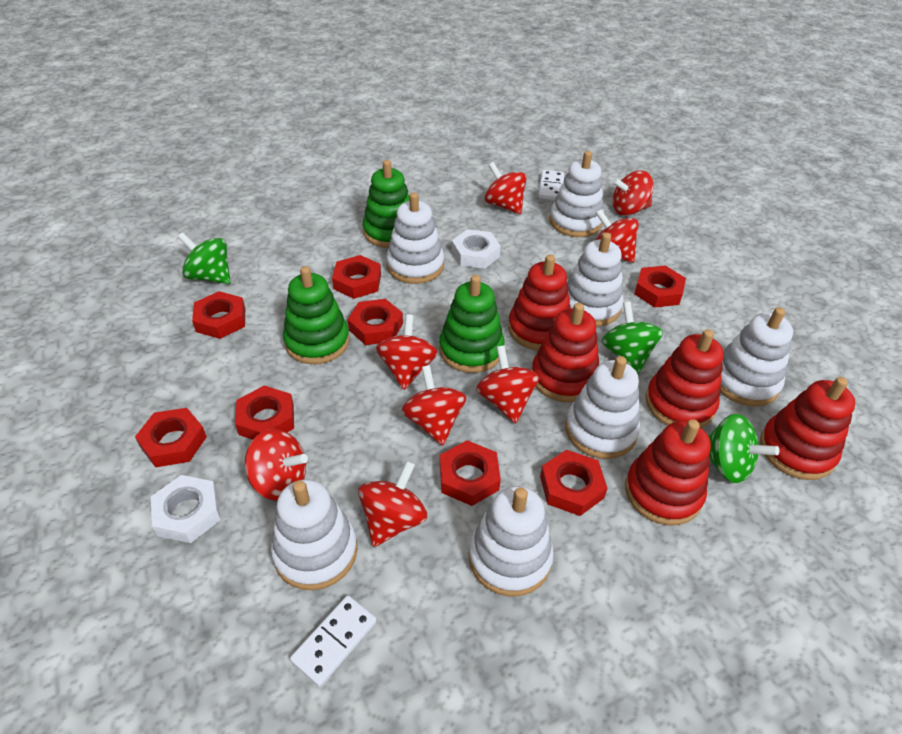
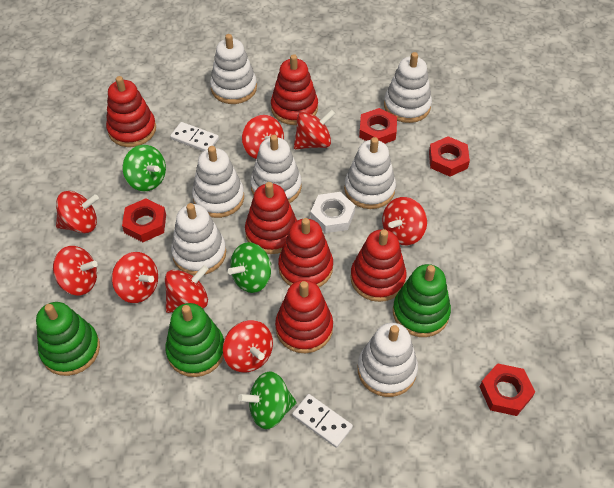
red nut: [135,408,207,467] [192,291,245,339] [235,386,294,440] [332,255,381,299] [348,299,403,345] [440,440,501,506] [540,450,608,516] [634,266,686,308] = 8 -> [122,198,166,242] [359,108,397,144] [429,136,470,177] [480,363,535,416] = 4
red stacking toy: [508,255,571,350] [531,303,599,403] [625,419,711,526] [645,329,724,428] [760,377,855,480] = 5 -> [106,76,156,147] [245,182,297,254] [271,54,318,125] [275,280,333,353] [278,218,333,287] [350,229,406,302] = 6
white nut: [151,475,221,543] [452,229,501,269] = 2 -> [311,192,355,233] = 1

